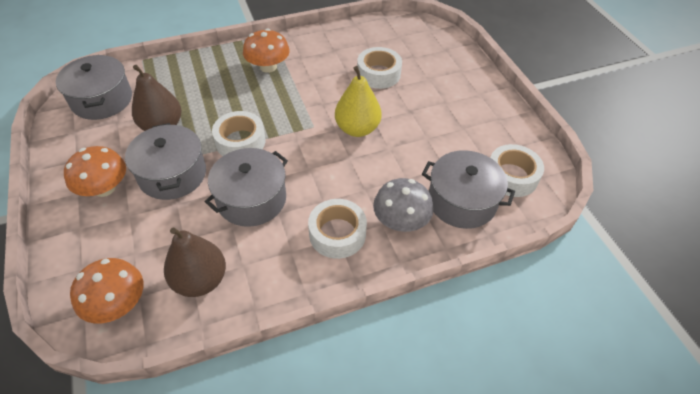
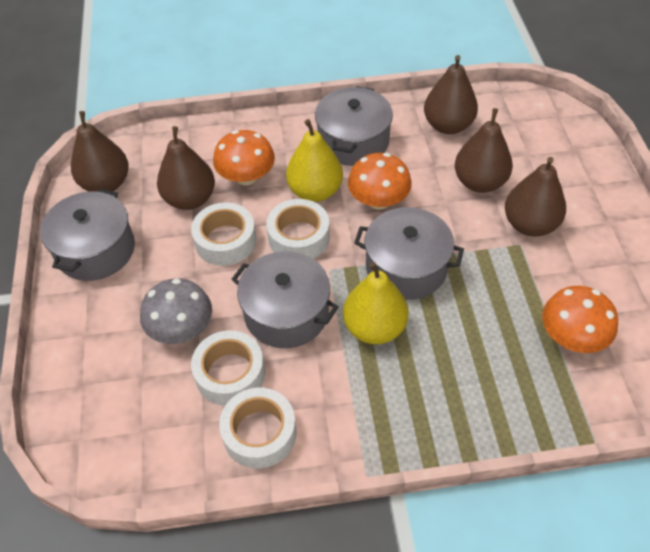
brown pear: [132,65,181,131] [164,228,226,297] = 2 -> [71,111,129,192] [157,126,215,210] [424,55,478,134] [455,108,513,193] [505,157,566,236] = 5
yellow pear: [335,66,382,137] = 1 -> [286,119,343,202] [343,262,409,344] = 2

